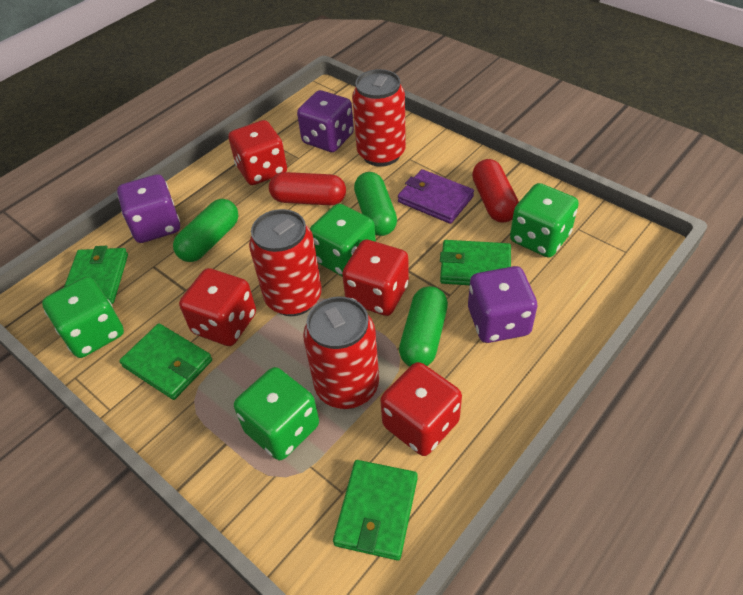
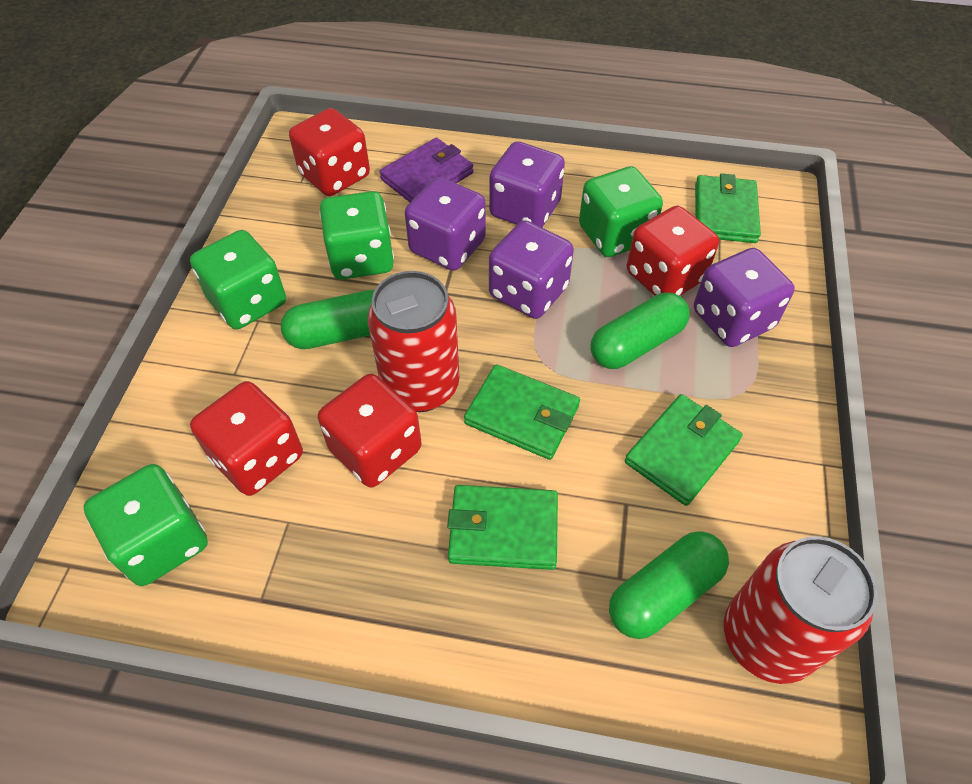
purple dice: [117,174,180,243] [297,90,354,152] [468,266,537,343] = 3 -> [405,177,486,271] [489,141,565,227] [489,220,574,319] [694,248,795,347] = 4
red can: [249,209,322,316] [303,296,379,409] [352,69,406,167] = 3 -> [368,271,459,412] [724,536,878,684] = 2
red capsule: [269,172,346,205] [472,159,519,223] = 2 -> none = 0

